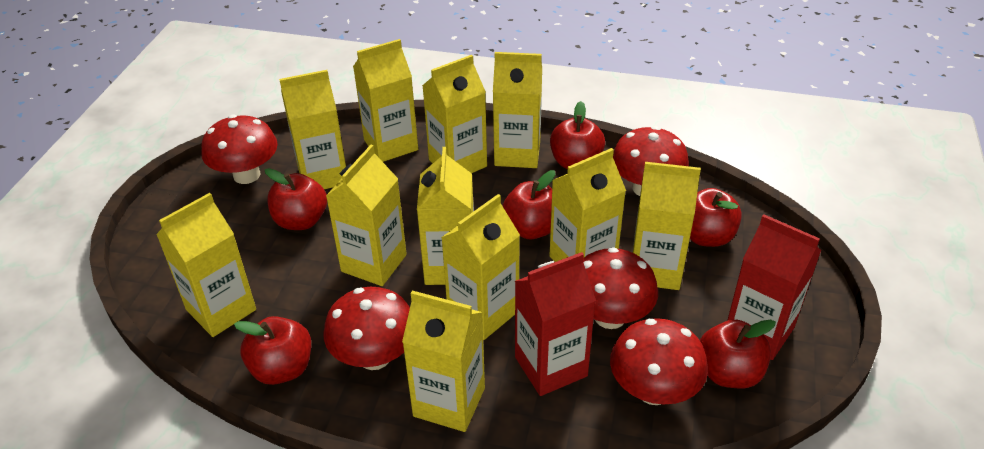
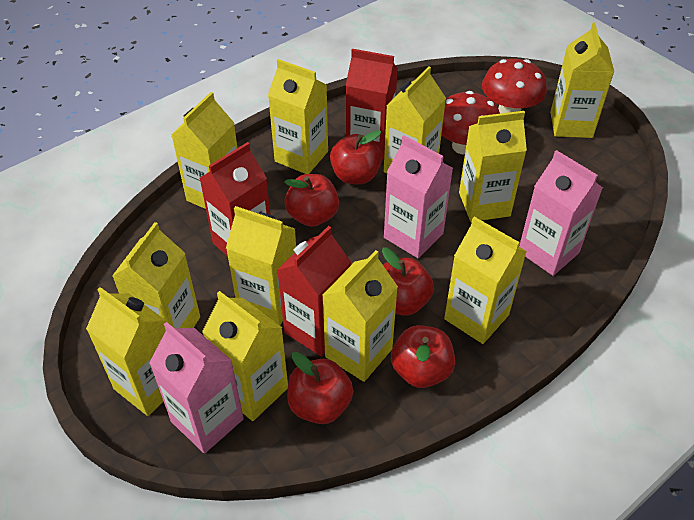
pink carton: none = 0 -> [149,322,244,454] [384,135,453,258] [519,150,603,276] = 3
red apple: [234,316,311,385] [265,168,327,230] [502,170,556,239] [550,101,605,169] [690,188,742,247] [700,319,776,389] = 6 -> [284,174,339,227] [287,352,353,424] [330,130,382,184] [382,248,434,316] [391,325,455,388] = 5
red carton: [515,252,596,396] [727,214,821,360] = 2 -> [200,142,270,256] [277,226,351,356] [346,49,398,159] = 3
red mushroom: [201,115,278,184] [324,287,410,370] [583,247,658,329] [610,318,708,405] [613,126,689,196] = 5 -> [441,91,500,155] [482,59,547,114] = 2

